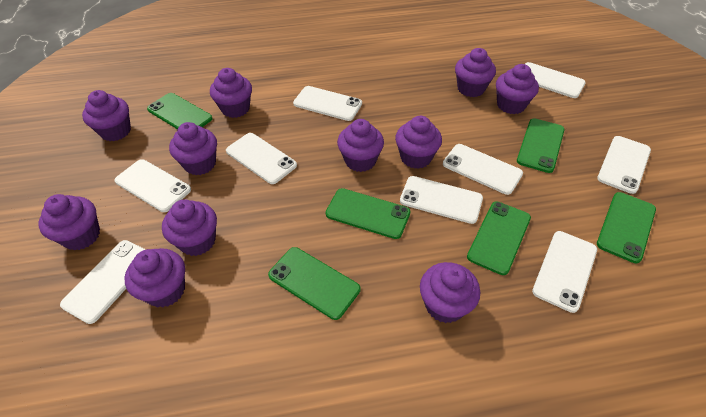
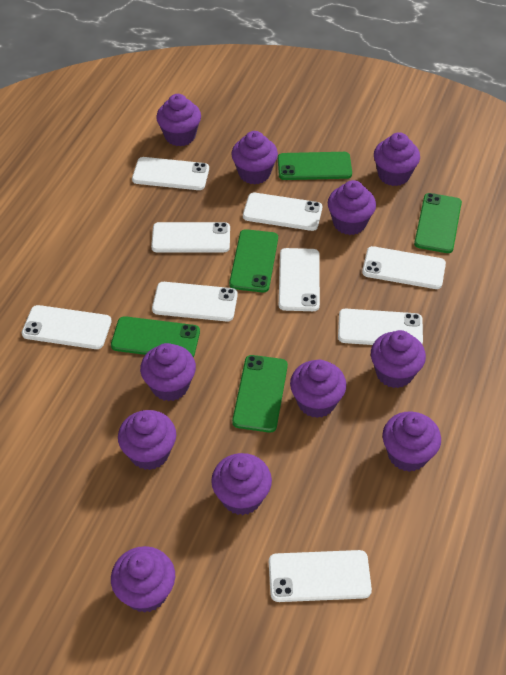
green phone: [147,93,213,129] [268,247,360,320] [326,188,411,239] [467,201,531,275] [517,118,565,173] [597,192,656,263] = 6 -> [111,316,200,358] [229,229,278,292] [232,355,288,433] [278,152,352,180] [414,193,462,253] = 5

